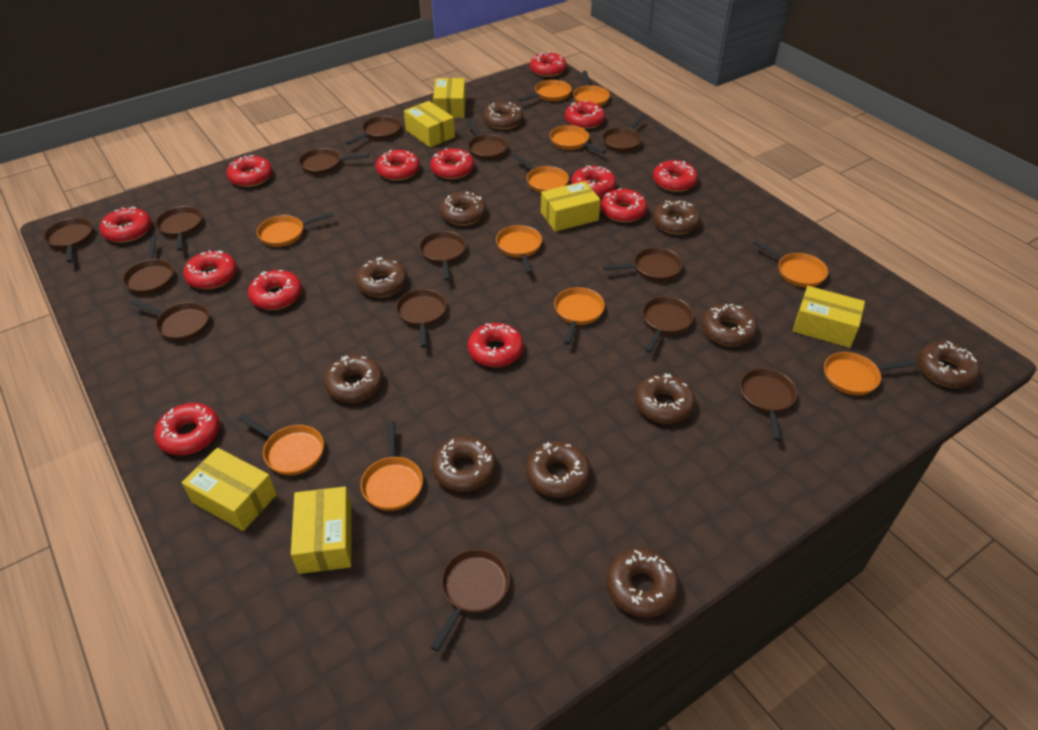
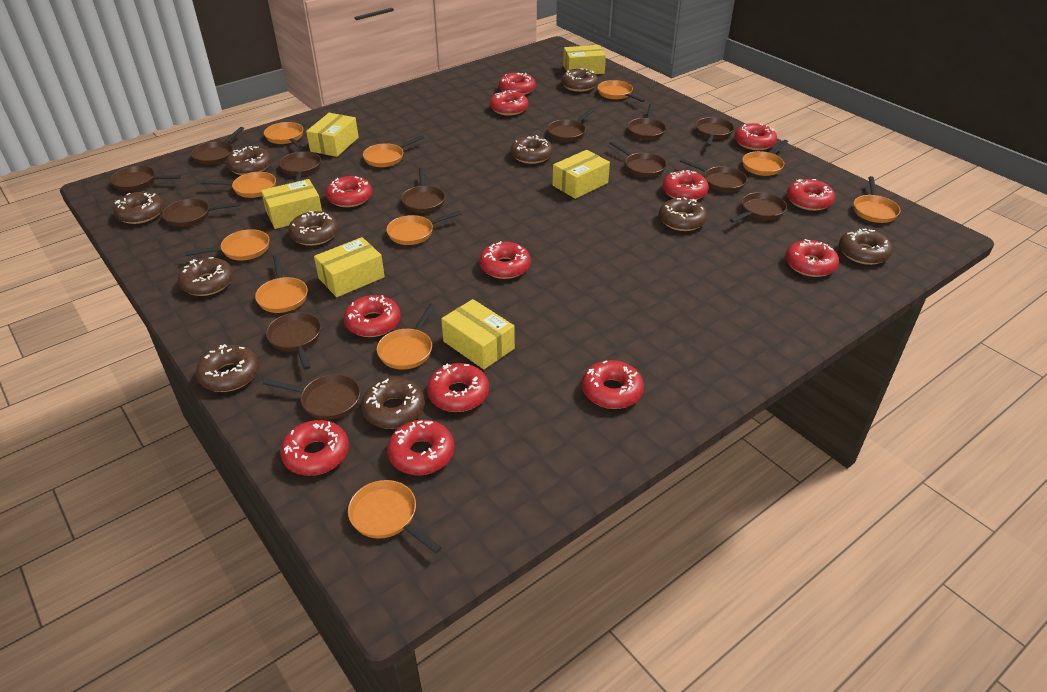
brown donut: [324,355,383,403] [355,257,407,297] [432,436,496,492] [439,192,486,226] [483,102,523,130] [526,442,591,498] [606,548,679,618] [635,373,695,424] [652,200,701,235] [701,304,758,346] [918,341,980,388] = 11 -> [113,191,164,224] [178,257,234,296] [196,344,259,392] [226,146,272,175] [288,211,338,246] [361,378,425,429] [510,135,553,164] [561,68,598,92] [659,197,707,231] [839,229,893,265] = 10
brown pan: [44,218,93,263] [123,236,174,294] [130,299,209,341] [155,206,202,251] [299,148,369,174] [345,116,401,145] [396,289,447,348] [419,231,466,281] [431,549,510,652] [465,120,508,160] [602,114,645,152] [603,247,682,281] [642,297,694,353] [740,368,797,441] = 14 -> [110,165,181,191] [162,199,241,227] [191,127,244,165] [263,374,361,420] [266,312,321,370] [279,151,321,182] [401,167,445,213] [547,109,594,142] [609,141,667,177] [628,104,666,140] [680,159,747,192] [695,117,734,146] [730,192,787,223] = 13

